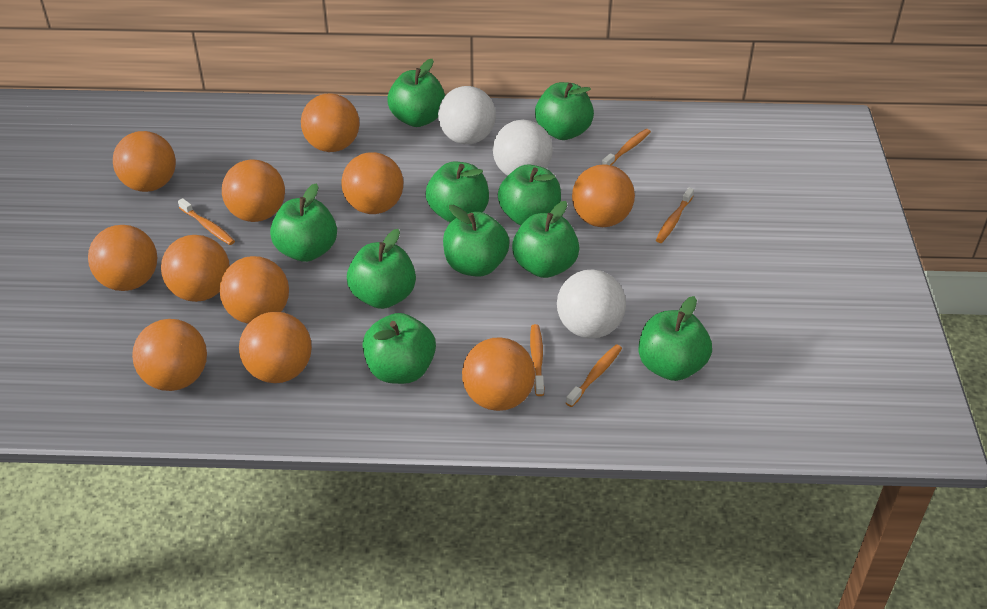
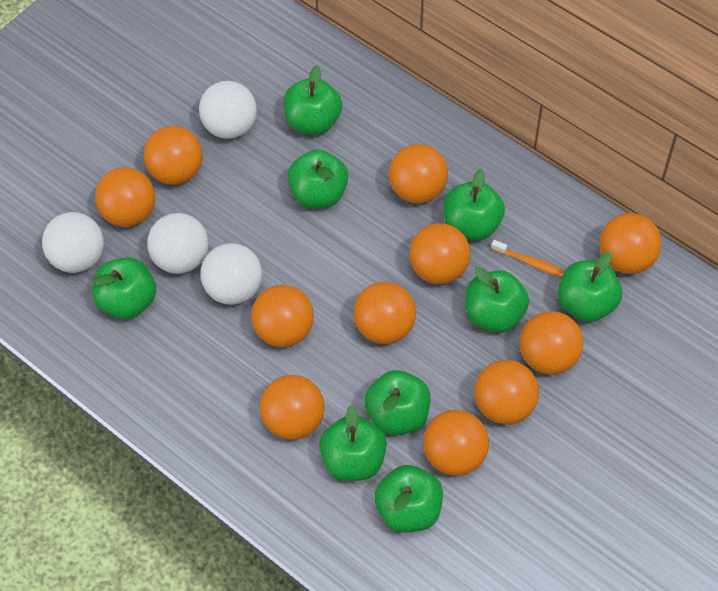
green apple: [270,184,337,262] [347,229,416,309] [362,313,436,384] [387,59,445,127] [425,162,489,223] [443,205,510,277] [498,164,561,225] [512,201,579,278] [535,82,594,140] [639,296,712,381] = 10 -> [93,258,156,319] [284,65,342,135] [287,149,348,208] [319,405,387,481] [364,370,430,435] [375,465,443,533] [443,169,505,241] [466,267,529,332] [558,252,622,322] = 9
orange toothbrush: [178,198,235,245] [530,324,544,396] [566,344,622,407] [602,129,651,166] [656,187,694,243] = 5 -> [491,240,565,278] = 1
white ball: [438,86,496,144] [493,120,553,176] [557,269,626,339] = 3 -> [42,212,104,273] [147,213,209,274] [199,81,257,139] [200,243,262,305] = 4

